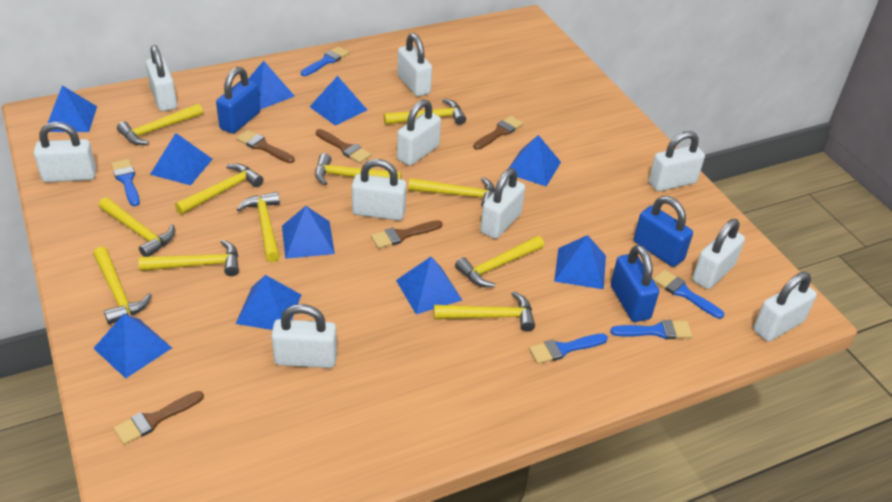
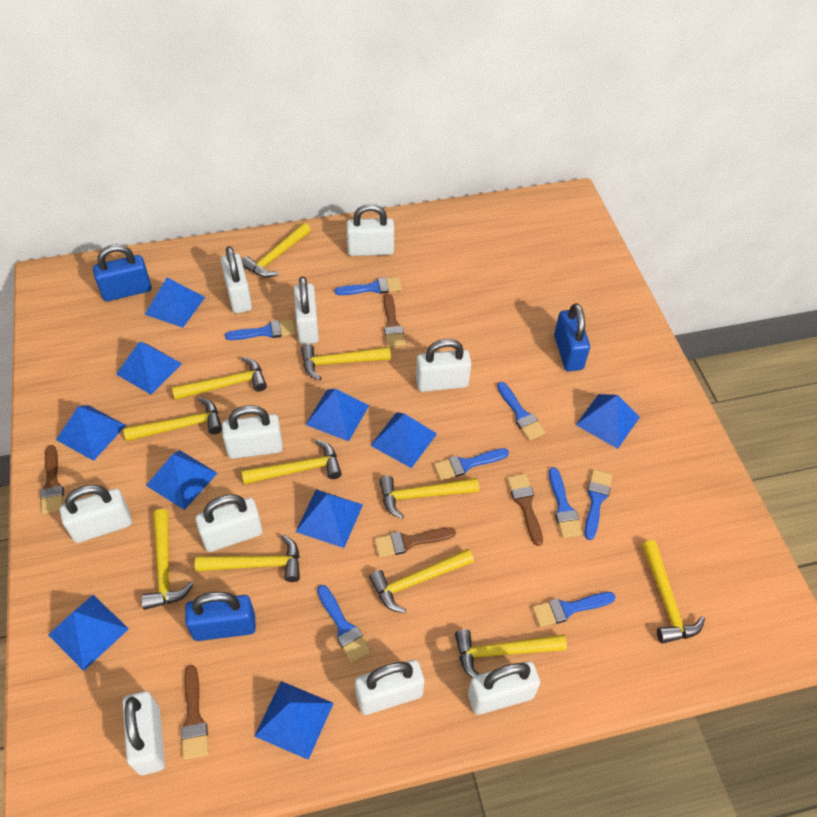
blue brush: [111,159,140,206] [301,46,349,76] [529,334,608,364] [610,320,692,339] [653,270,724,319] = 5 -> [225,320,296,340] [317,585,371,663] [335,277,402,295] [434,448,509,480] [497,382,545,440] [532,592,616,627] [549,467,583,538] [584,469,612,540] = 8

